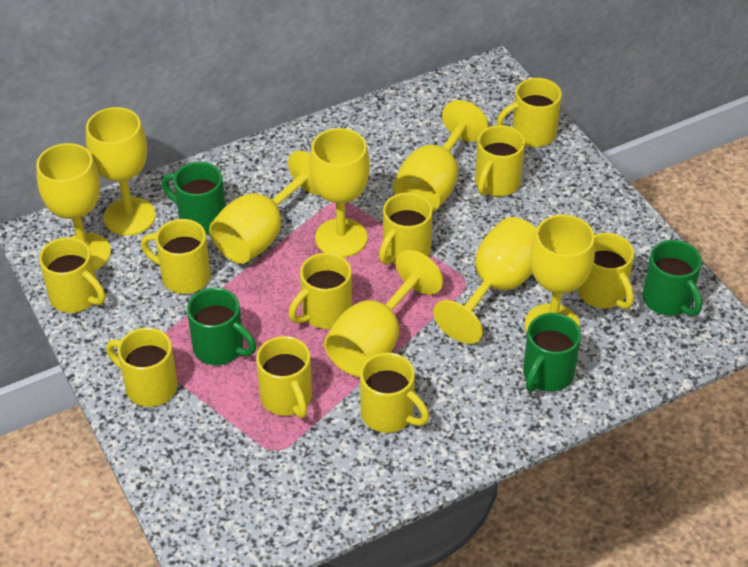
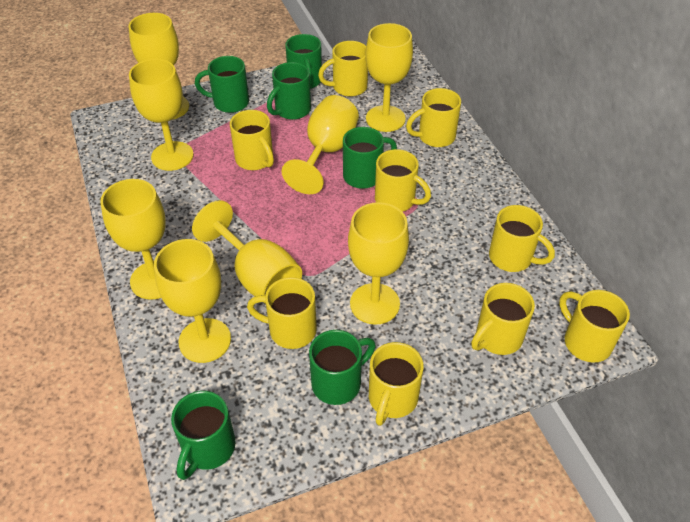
green mug: [162,162,225,234] [187,288,256,365] [523,313,581,392] [642,240,702,316] = 4 -> [171,391,236,480] [195,56,249,113] [267,62,311,120] [285,34,322,89] [309,330,376,405] [343,127,397,189] = 6
yellow mug: [39,237,106,313] [106,328,178,407] [141,219,211,294] [256,336,312,418] [289,253,352,329] [360,352,429,433] [379,192,433,265] [475,125,525,196] [497,78,562,147] [577,233,634,309] = 10 -> [230,110,274,170] [247,277,317,349] [318,41,368,97] [369,342,424,426] [375,149,431,212] [406,88,461,147] [471,283,535,355] [489,205,555,272] [559,290,630,362] = 9

